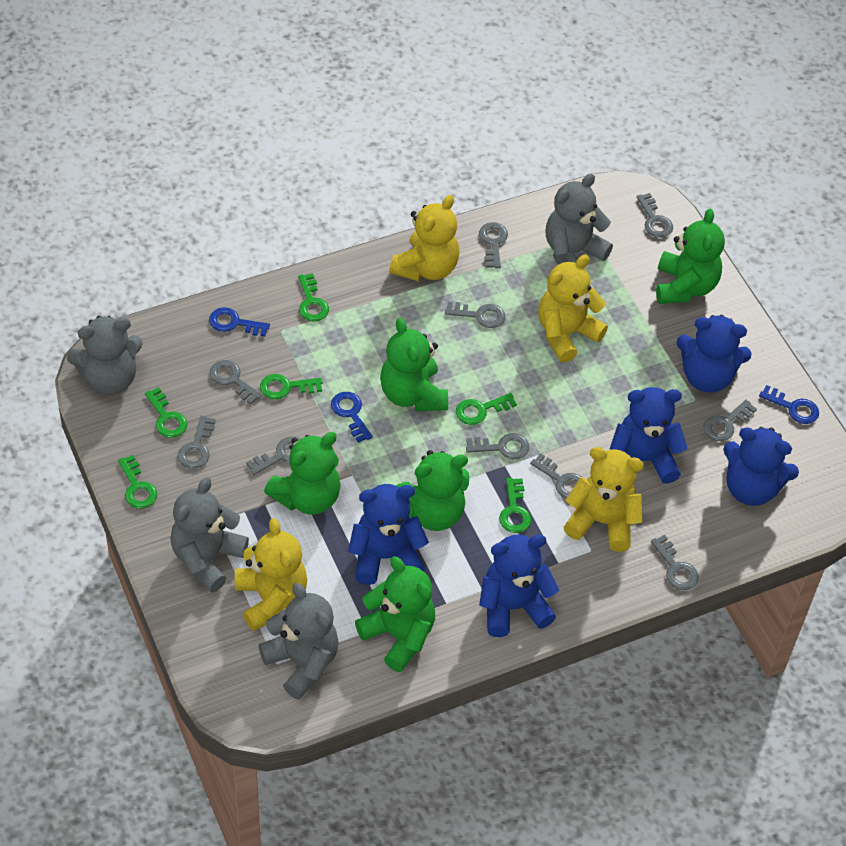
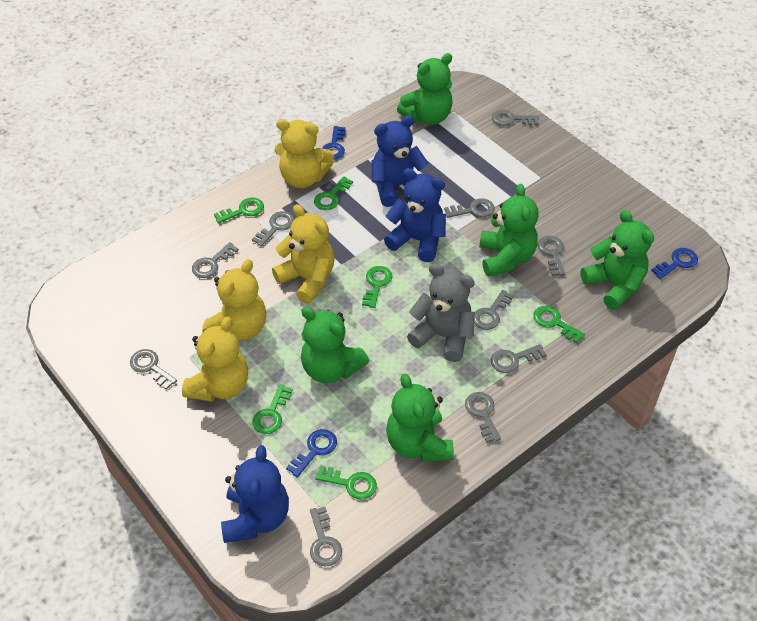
blue teddy bear: [348,484,429,585] [479,535,559,637] [610,387,688,484] [676,315,752,393] [723,427,799,506] = 5 -> [221,445,289,543] [372,115,429,207] [384,168,446,262] = 3
grey teddy bear: [67,316,143,395] [170,477,249,592] [259,583,339,700] [545,174,613,265] = 4 -> [407,264,475,362] = 1

